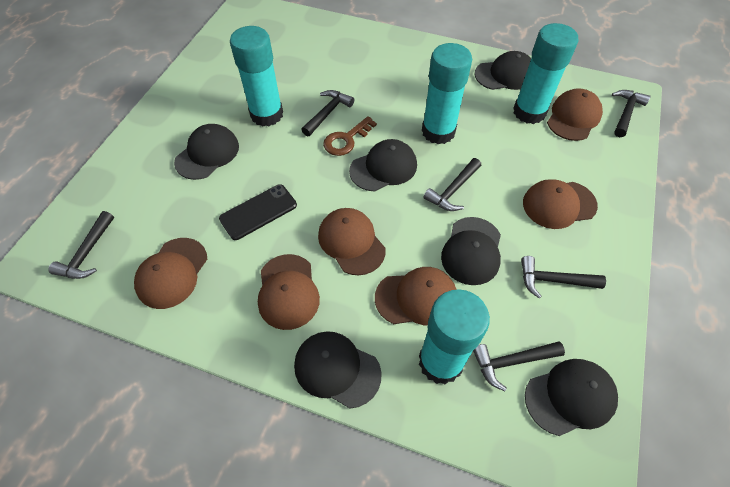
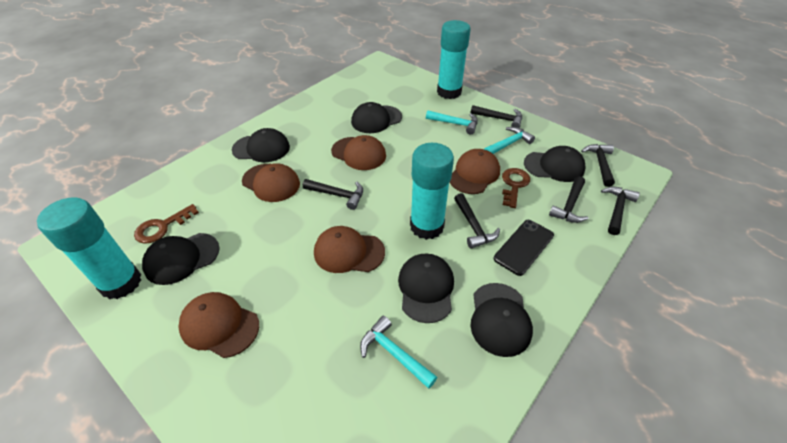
brown cap: [134,238,207,309] [258,254,320,330] [318,208,386,275] [375,267,457,325] [523,179,598,229] [547,88,603,141] = 6 -> [178,292,259,358] [242,163,300,202] [314,226,385,273] [331,135,386,170] [450,149,500,194] = 5
brown key: [323,116,377,156] = 1 -> [134,204,199,244] [502,168,530,208] = 2
turquoise glue stick: [230,26,283,127] [419,289,490,384] [422,43,472,144] [513,23,578,124] = 4 -> [37,197,141,299] [410,143,454,240] [437,20,471,99] = 3
turquoise hammer: none = 0 -> [360,316,437,389] [426,111,478,134] [484,127,535,154] = 3

